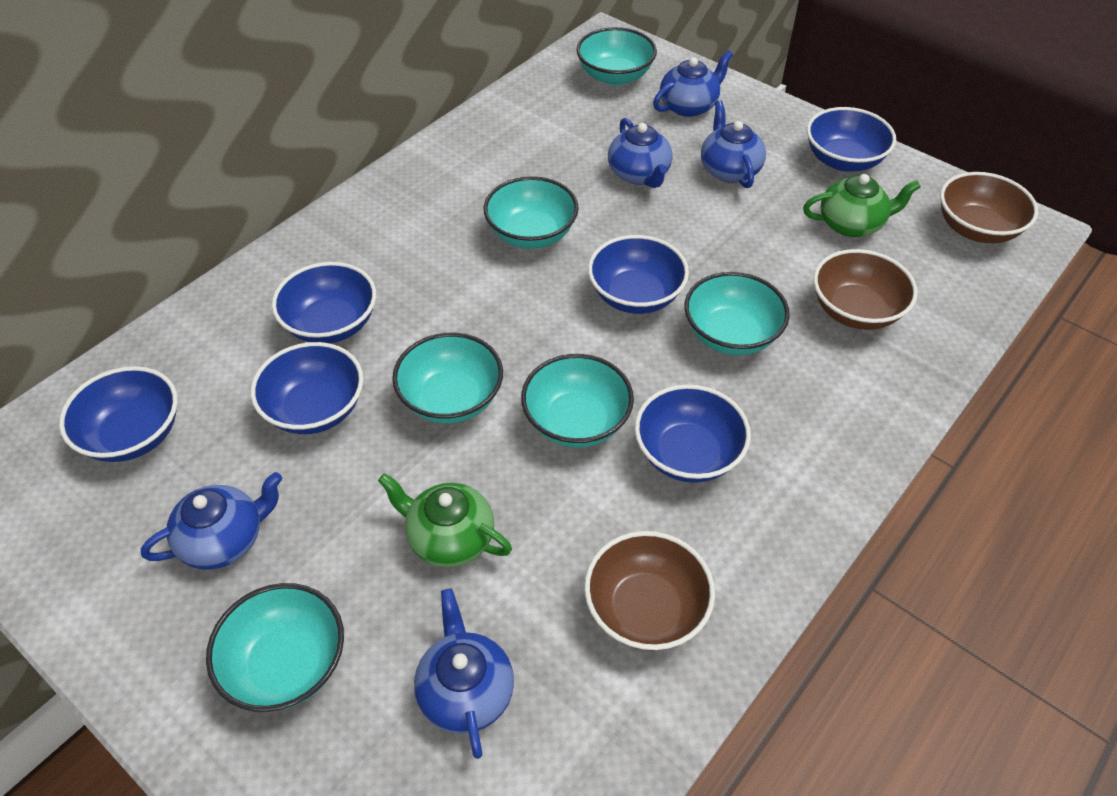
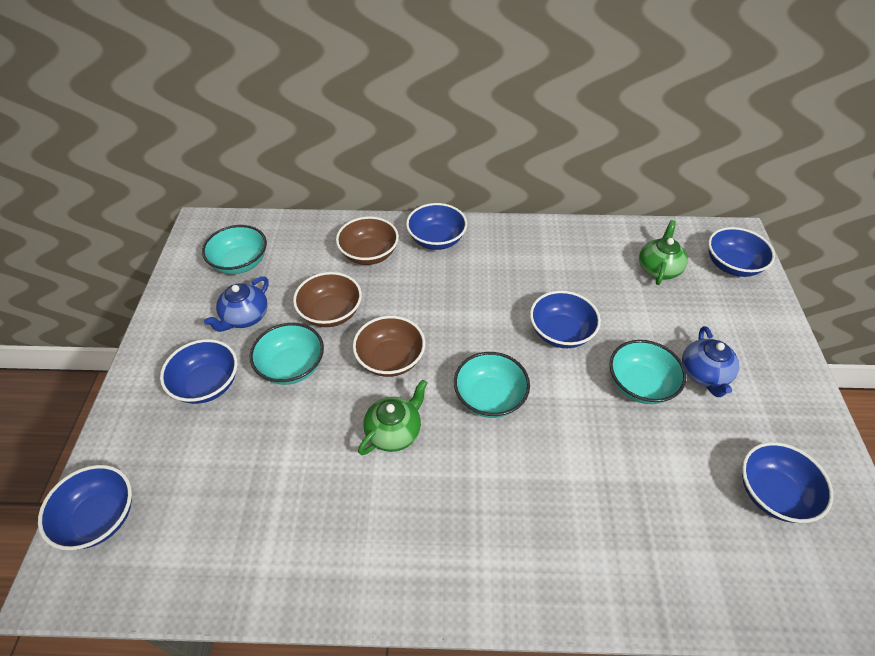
blue teapot: [141,472,282,570] [414,589,514,759] [608,118,672,188] [653,50,733,117] [701,100,766,188] = 5 -> [204,276,269,332] [682,326,739,397] = 2
turquoise bowl: [206,583,344,712] [392,333,503,424] [484,176,579,249] [521,354,634,448] [576,27,657,85] [684,272,790,355] = 6 -> [202,225,267,274] [250,323,324,385] [454,352,530,418] [610,340,686,404] = 4

